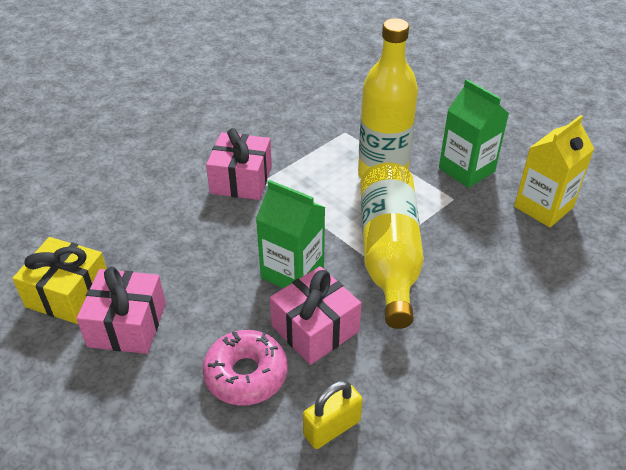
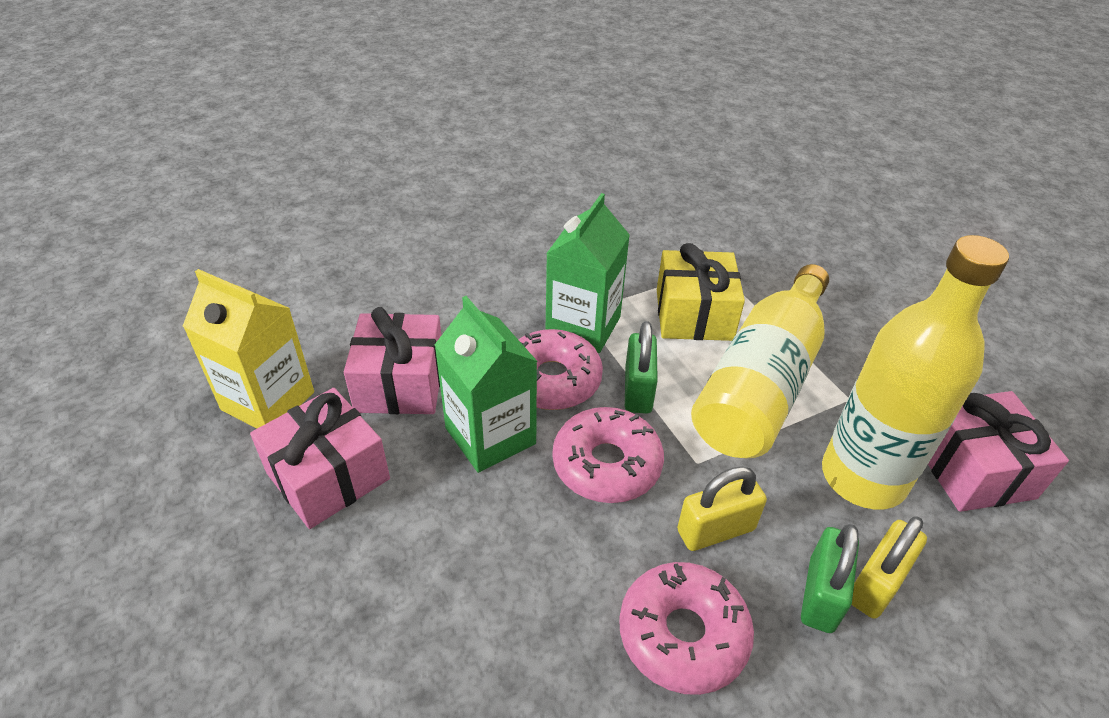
green padlock: none = 0 -> [625,321,658,414] [801,524,859,633] = 2
pink donut: [202,330,287,406] = 1 -> [518,329,603,410] [552,407,664,503] [619,562,754,695] = 3
yellow padlock: [303,380,363,449] = 1 -> [677,466,767,551] [852,517,927,619] = 2

